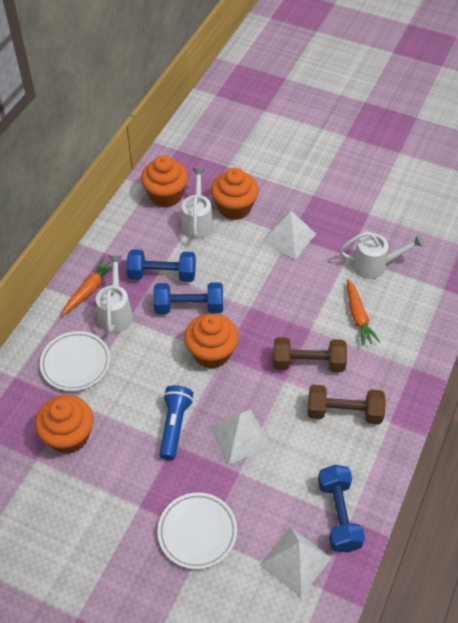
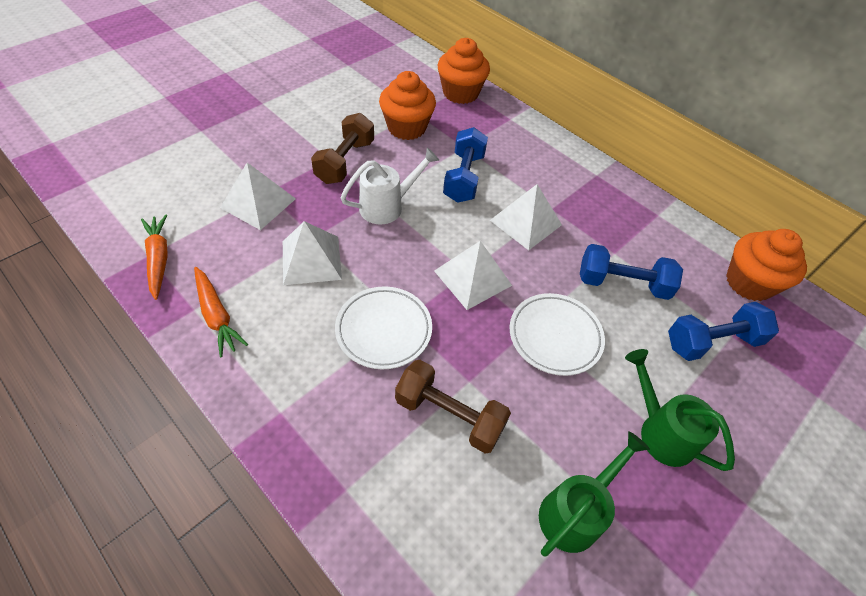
blue flashlight: [159,385,193,460] = 1 -> none = 0
green watering can: none = 0 -> [539,431,650,557] [625,349,735,471] = 2
orange cupcake: [35,395,94,454] [141,156,188,208] [184,314,239,369] [211,168,259,220] = 4 -> [379,71,436,140] [438,38,490,104] [726,229,807,301] = 3
white pyramid: [209,409,272,465] [260,527,331,597] [262,211,316,259] = 3 -> [220,163,296,230] [283,221,342,285] [434,241,512,310] [490,184,562,250] = 4
white watering can: [96,256,133,333] [181,168,214,239] [339,231,425,279] = 3 -> [340,147,439,225] = 1

